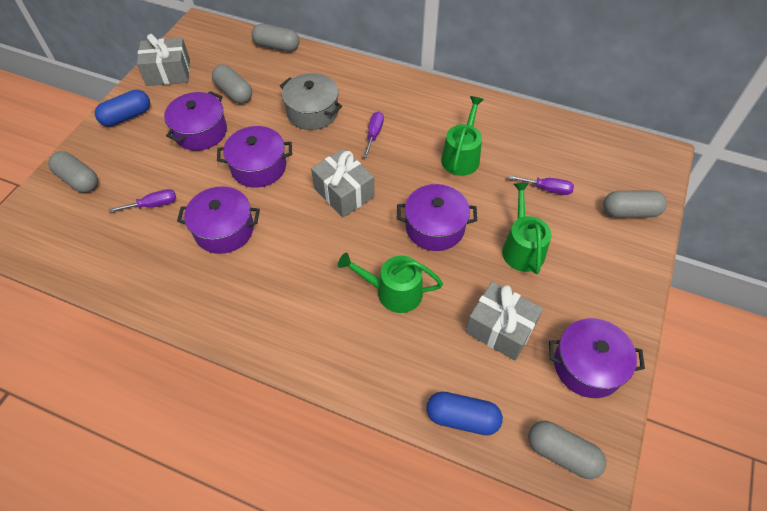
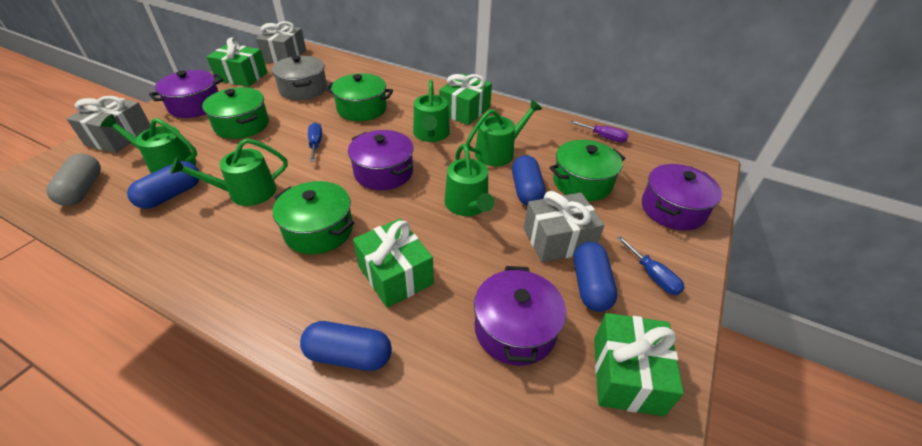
blue capsule: [95,90,150,127] [427,391,503,435] = 2 -> [127,161,199,209] [300,321,392,371] [512,155,546,206] [574,242,617,312] = 4
blue screwdriver: none = 0 -> [308,122,322,162] [617,236,685,295] = 2
green gift: none = 0 -> [207,37,267,87] [353,218,434,308] [439,74,492,125] [594,313,684,416] = 4
green pot: none = 0 -> [202,87,269,139] [273,181,354,254] [325,73,393,121] [549,140,625,201] = 4
green watering can: [338,253,443,313] [441,96,484,176] [502,183,552,274] = 3 -> [101,114,197,173] [170,138,288,206] [413,80,450,142] [444,144,495,216] [466,100,542,166] = 5
grey capsule: [48,151,98,193] [212,65,252,104] [252,24,299,52] [528,421,606,479] [603,190,667,218] = 5 -> [46,153,101,206] = 1
purple pot: [164,91,227,151] [177,186,260,254] [217,126,292,188] [397,184,477,251] [549,318,645,398] = 5 -> [149,70,223,118] [348,130,413,190] [474,266,566,366] [642,164,722,231] = 4
purple screwdriver: [109,189,176,213] [363,112,384,157] [509,175,574,195] = 3 -> [570,120,629,143] = 1

